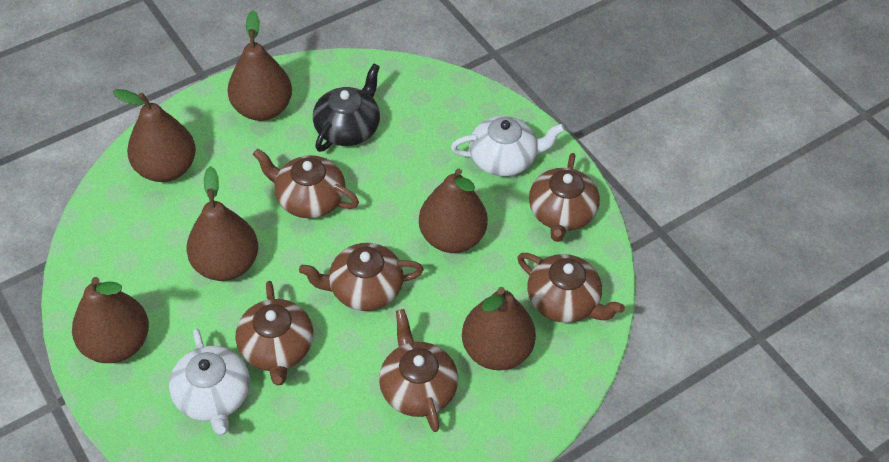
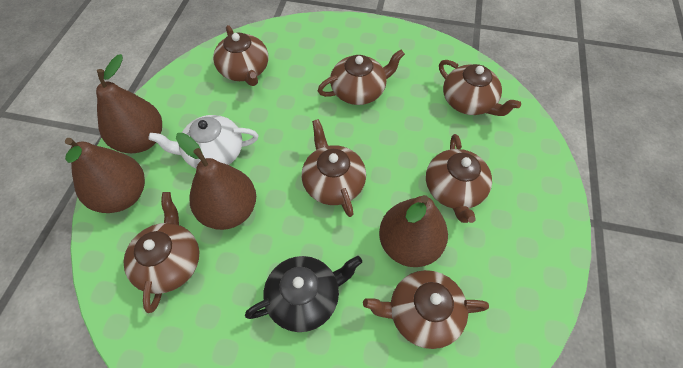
brown pear: [72,277,149,363] [113,89,196,182] [186,166,258,281] [227,11,292,121] [419,169,488,253] [462,287,536,370] = 6 -> [65,138,145,213] [96,54,162,153] [176,133,256,230] [379,195,448,267] = 4
brown teapot: [236,281,313,386] [253,148,359,218] [299,243,424,311] [379,309,458,432] [517,253,625,323] [529,153,600,242] = 6 -> [124,192,199,313] [213,25,268,86] [302,119,366,217] [318,49,405,105] [363,270,489,349] [426,134,492,223] [439,60,521,116] = 7
white teapot: [169,328,250,435] [451,116,565,176] = 2 -> [148,115,258,168] = 1

